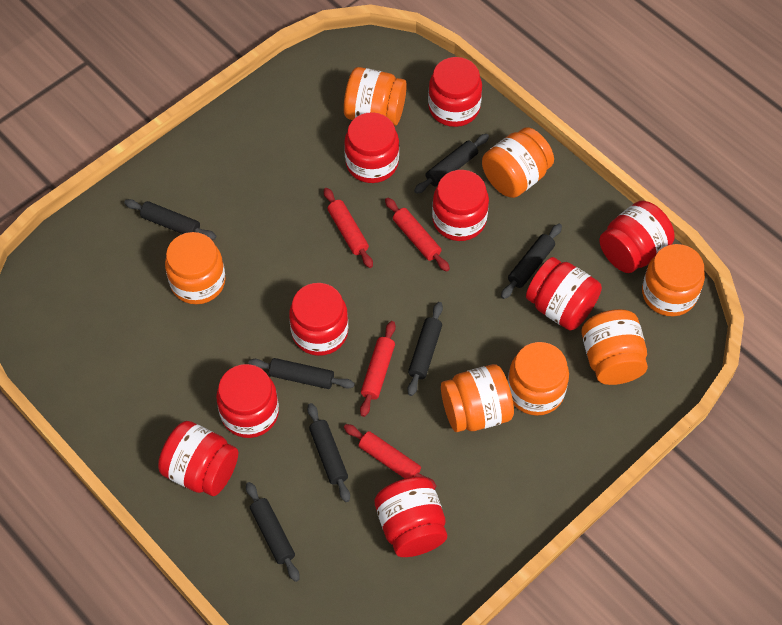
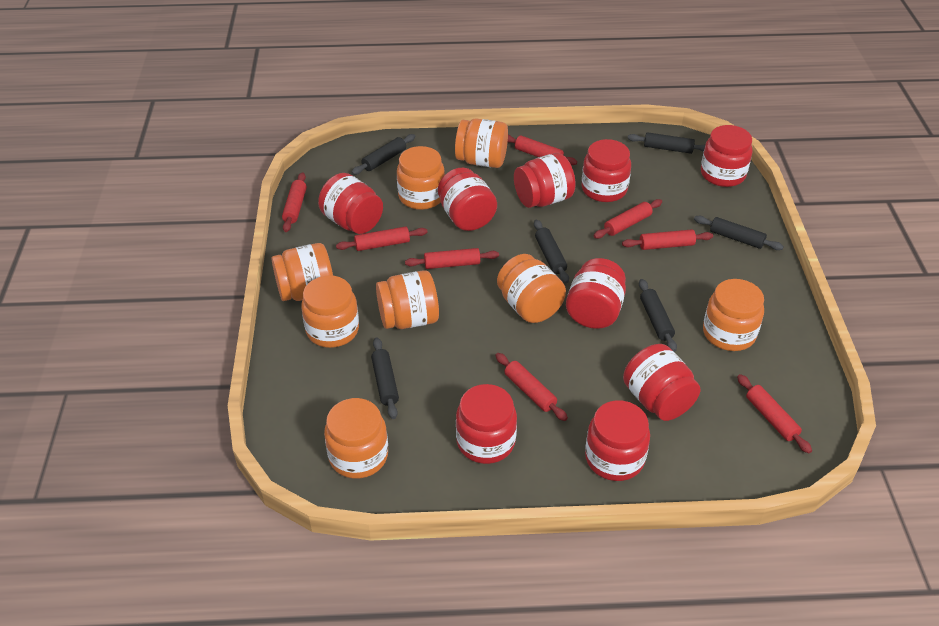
black rolling pin: [124,199,216,240] [246,482,299,582] [248,358,355,389] [307,403,350,502] [407,302,443,396] [414,134,489,194] [501,224,562,299] = 7 -> [351,134,415,175] [371,337,399,419] [534,220,569,283] [627,132,705,154] [639,279,677,352] [694,216,784,250] = 6
orange jar: [165,232,226,304] [344,67,407,126] [441,364,514,432] [482,127,554,198] [508,342,569,416] [581,309,648,385] [642,244,705,317] = 7 -> [271,243,333,301] [301,275,359,348] [324,398,388,479] [376,270,439,329] [397,146,445,210] [455,119,508,168] [497,254,566,323] [703,279,764,351] = 8
red rolling pin: [324,188,373,268] [344,424,437,488] [360,321,396,417] [385,198,450,272] = 4 -> [282,172,307,232] [336,226,428,251] [405,248,499,269] [495,353,568,421] [508,135,577,165] [594,199,662,239] [622,229,713,250] [737,374,812,454] = 8

